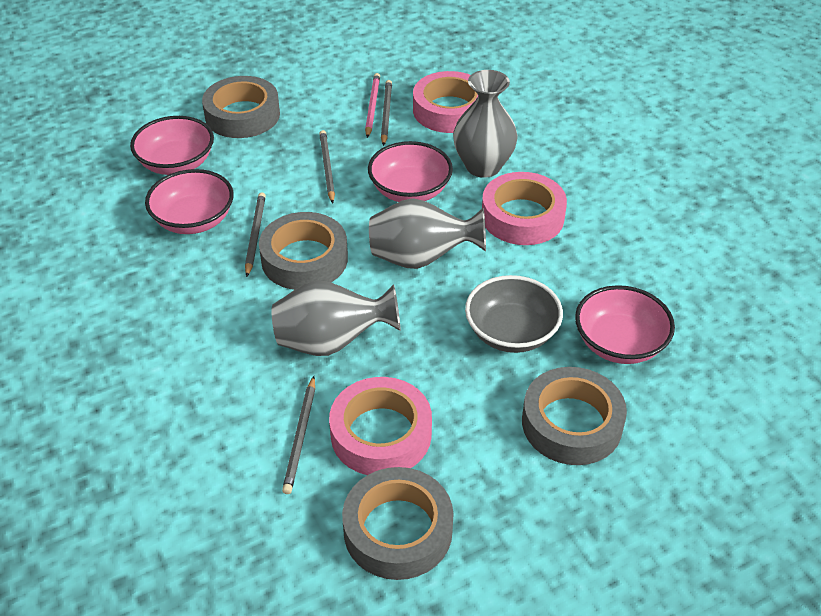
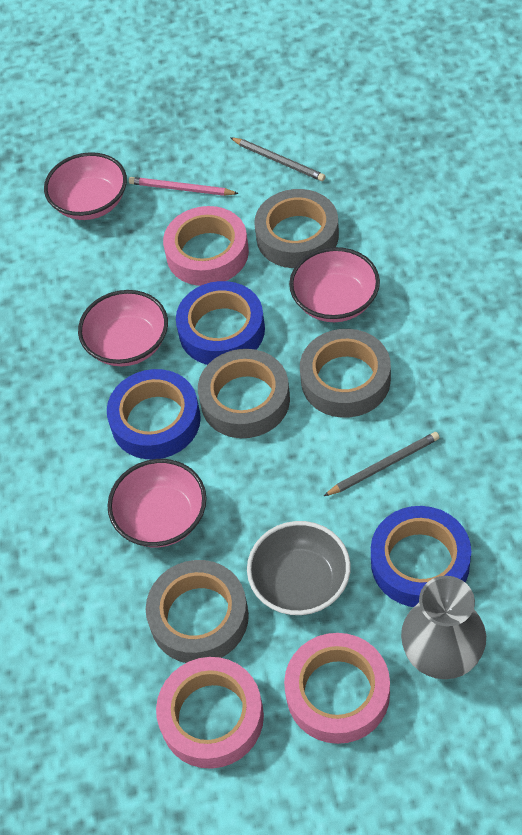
blue tape: none = 0 -> [107,369,201,459] [176,281,265,365] [371,506,471,607] = 3
grey pencil: [245,192,266,277] [282,376,315,494] [319,130,335,204] [381,80,392,146] = 4 -> [230,137,326,181] [324,432,440,496] = 2
grey vase: [272,280,400,356] [369,198,486,269] [453,70,518,178] = 3 -> [401,576,486,679] = 1

